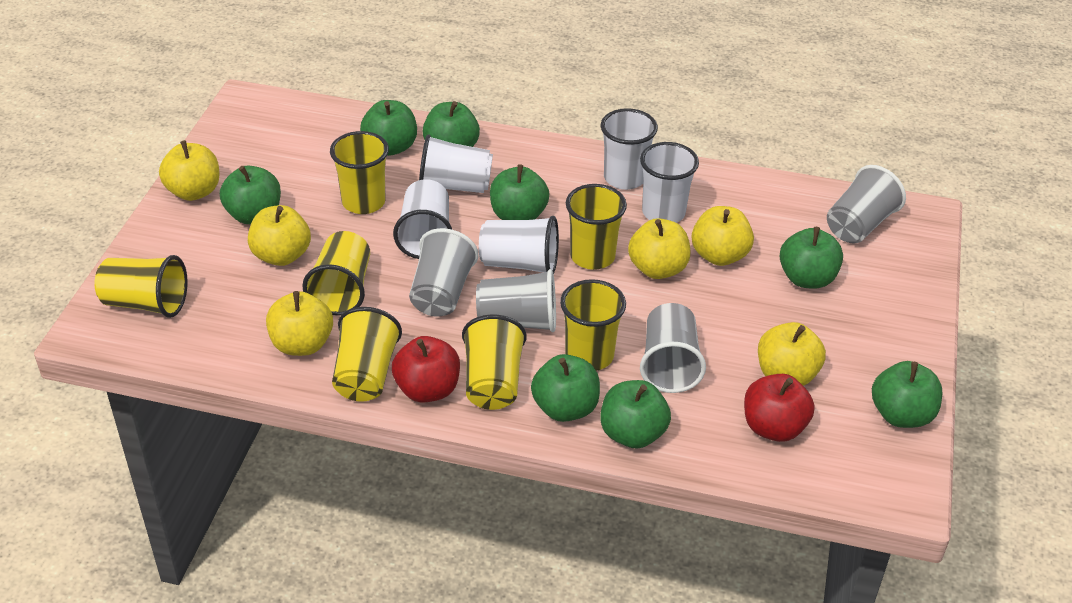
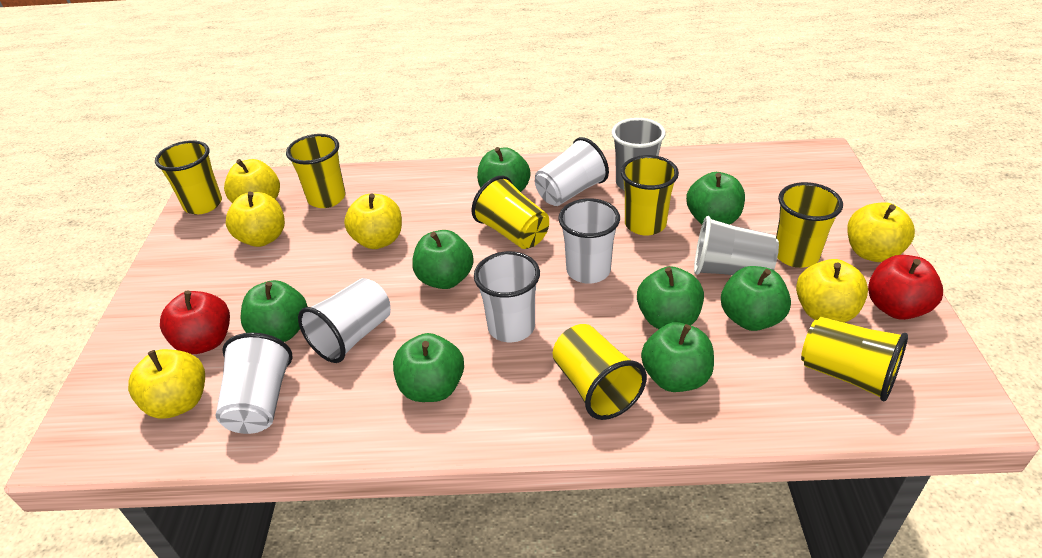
grey cup: [409,228,479,317] [476,269,556,332] [640,303,706,393] [827,165,906,243] = 4 -> [612,118,665,191] [694,216,779,275] = 2

